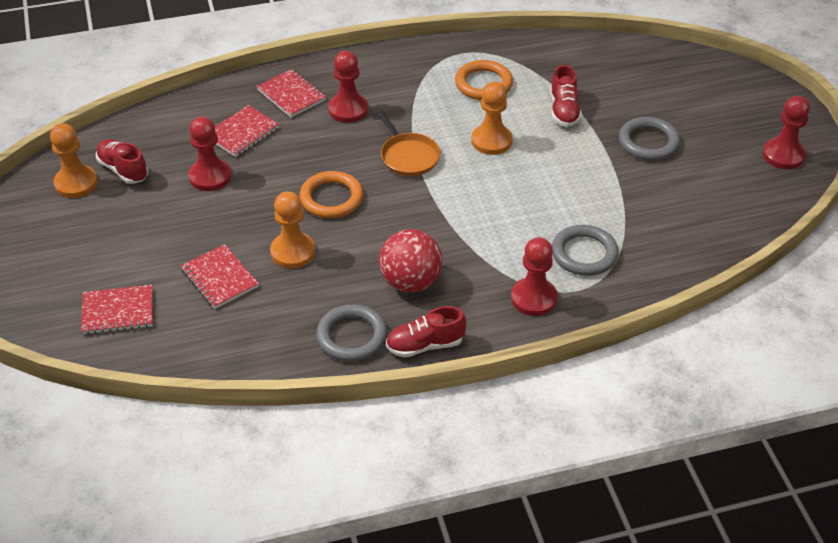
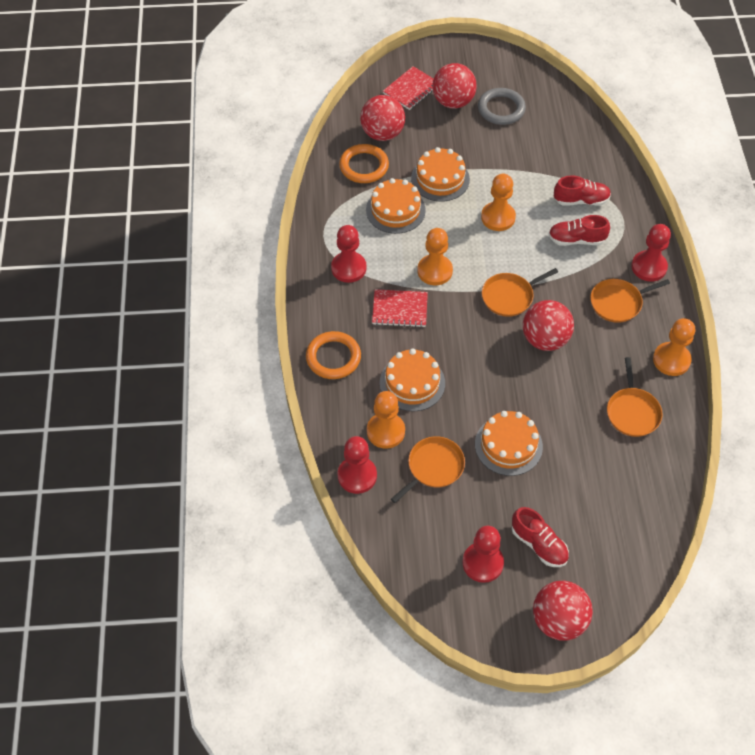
grey ring: [316,304,387,362] [552,225,619,276] [619,117,680,161] = 3 -> [478,88,526,125] = 1
orange cake: none = 0 -> [366,178,426,234] [380,348,445,412] [411,147,470,201] [475,411,543,476] = 4
orange pan: [377,111,441,176] = 1 -> [391,436,465,503] [482,268,558,317] [590,279,670,323] [607,357,663,437] = 4
orange pawn: [50,123,98,198] [270,191,315,268] [471,82,512,155] = 3 -> [367,391,405,449] [417,228,453,285] [481,174,516,231] [653,318,695,376] = 4
red ball: [379,229,442,292] = 1 -> [360,95,405,141] [432,63,477,109] [523,300,574,351] [533,581,593,641] = 4
red notebook: [81,285,153,335] [181,244,259,309] [215,105,279,157] [257,69,326,117] = 4 -> [372,289,428,327] [383,66,433,110] = 2

